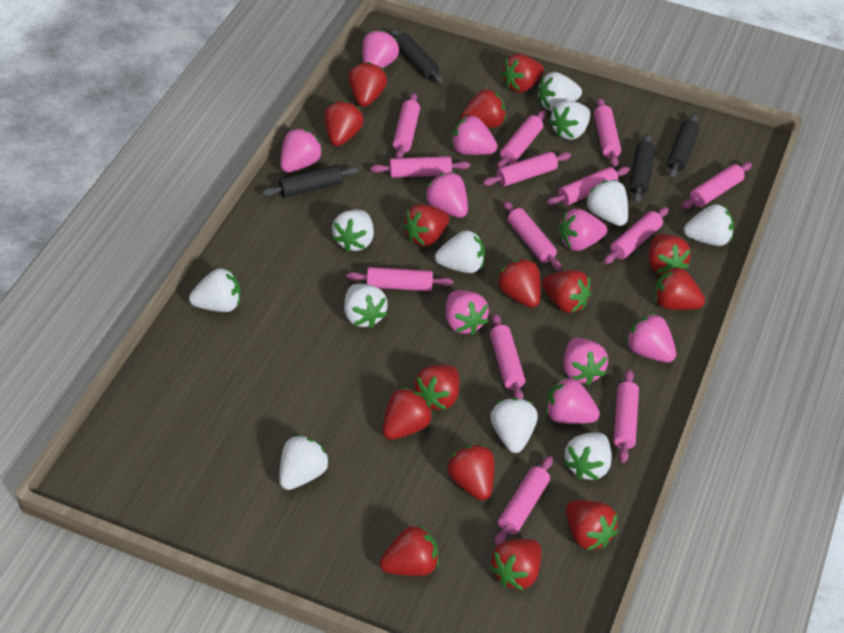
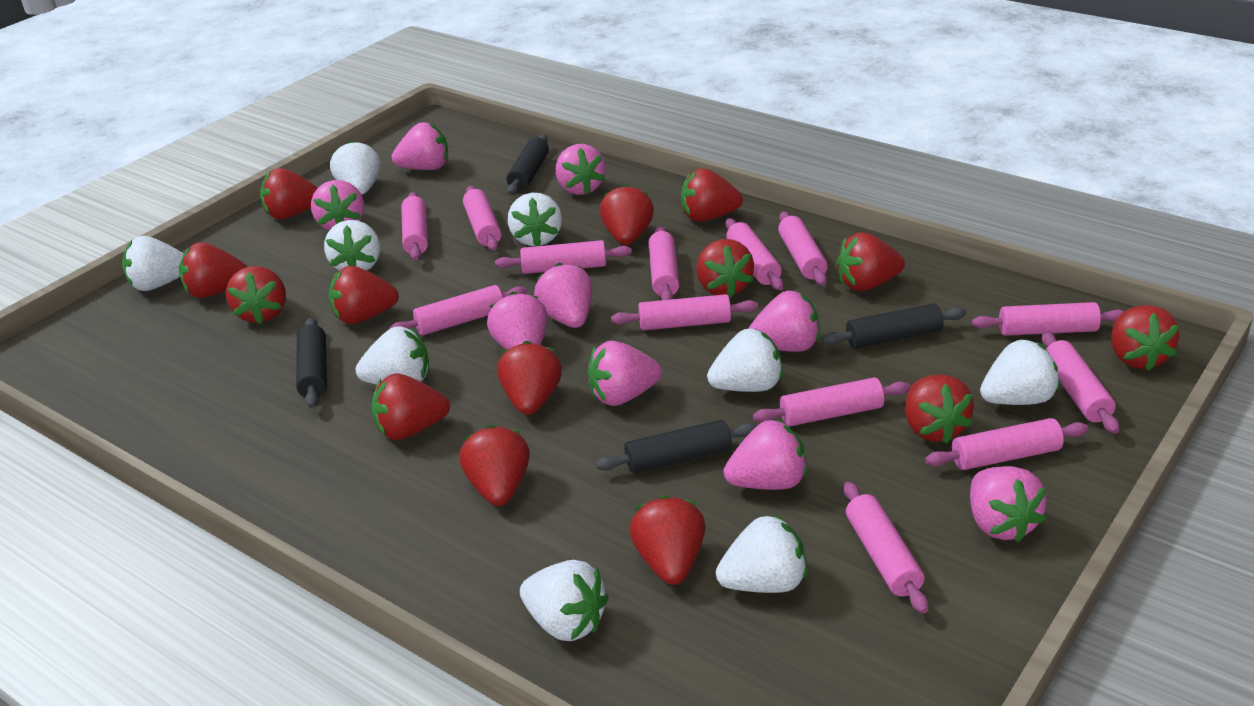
red strawberry: [324,100,364,146] [348,62,387,107] [380,525,439,576] [383,387,433,440] [403,204,449,246] [414,365,460,410] [447,444,494,500] [460,89,506,128] [489,539,541,590] [497,258,541,308] [501,54,544,93] [542,270,592,313] [566,500,618,550] [649,234,691,275] [655,266,705,310] = 15 -> [179,242,247,298] [226,266,286,324] [260,168,318,219] [329,266,399,324] [371,374,450,440] [459,425,530,506] [497,341,562,415] [600,184,654,245] [629,495,706,585] [681,168,743,222] [697,239,754,297] [836,232,905,291] [905,375,974,444] [1111,305,1180,371] = 14
white strawberry: [189,268,241,312] [279,434,330,490] [332,210,374,252] [344,284,388,328] [435,230,485,273] [490,398,538,453] [537,72,582,111] [549,100,590,140] [564,433,612,480] [585,180,628,226] [684,204,734,246] = 11 -> [122,236,184,291] [324,220,380,271] [330,140,380,195] [356,326,429,385] [508,193,562,246] [520,560,609,641] [707,329,783,392] [716,514,807,593] [980,340,1060,405] = 9

